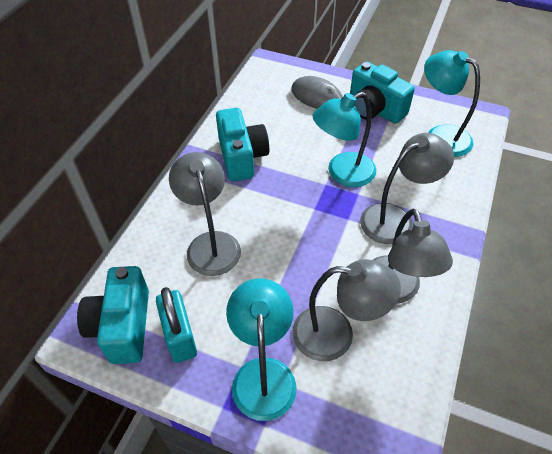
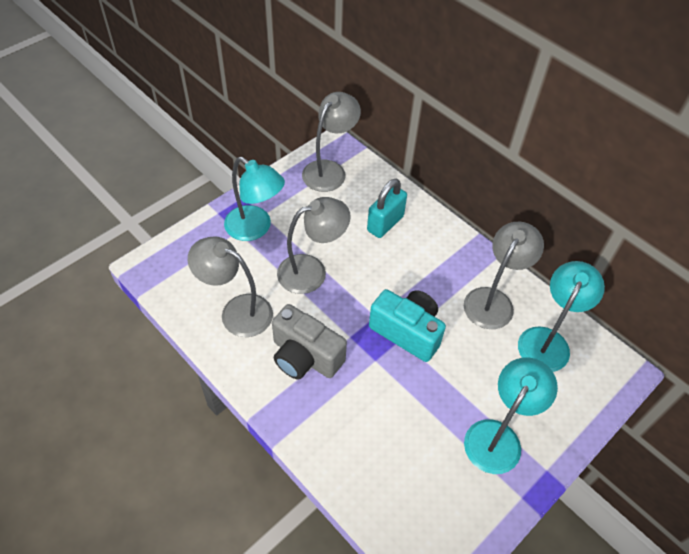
grey camera: none = 0 -> [272,304,347,380] = 1
grey mouse: [291,76,343,109] = 1 -> none = 0
turquoise camera: [77,266,149,364] [216,108,269,182] [350,62,415,124] = 3 -> [369,289,446,362] = 1

